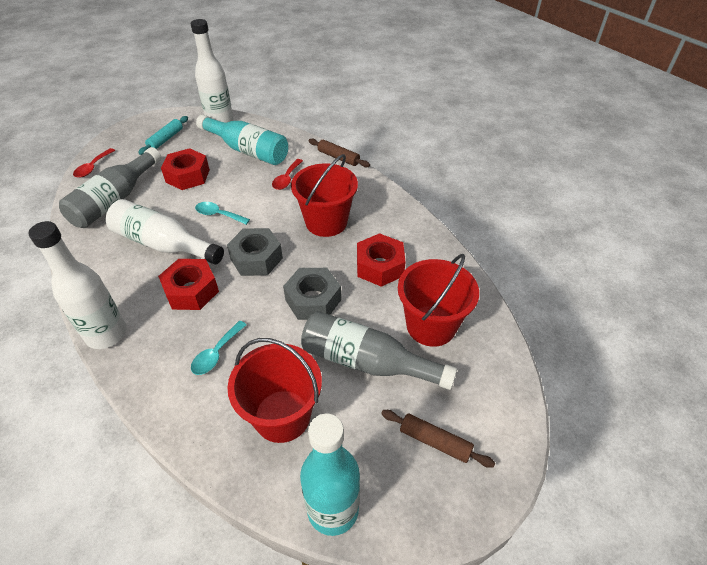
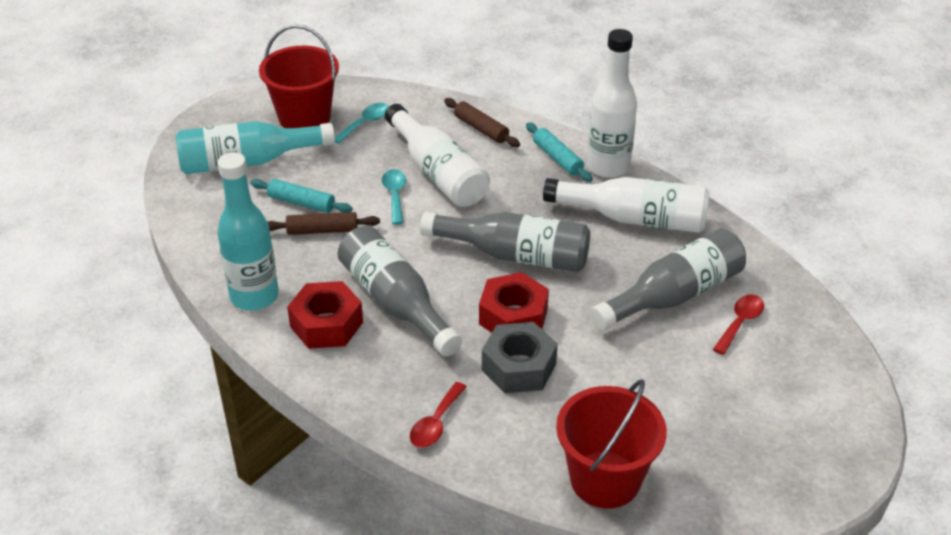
grey bottle: [59,147,161,228] [301,311,457,390] = 2 -> [338,226,462,357] [420,212,590,272] [590,228,746,331] = 3
grey nut: [227,228,283,276] [283,268,341,320] = 2 -> [482,322,558,393] = 1
red bucket: [227,338,322,443] [291,154,358,237] [398,254,479,347] = 3 -> [259,25,339,128] [556,379,667,509] = 2
red nut: [158,259,219,310] [161,148,210,190] [357,233,406,287] = 3 -> [287,281,363,349] [479,272,549,333] = 2
turquoise rolling pin: [138,116,188,155] = 1 -> [250,179,353,213] [526,122,592,182] = 2

